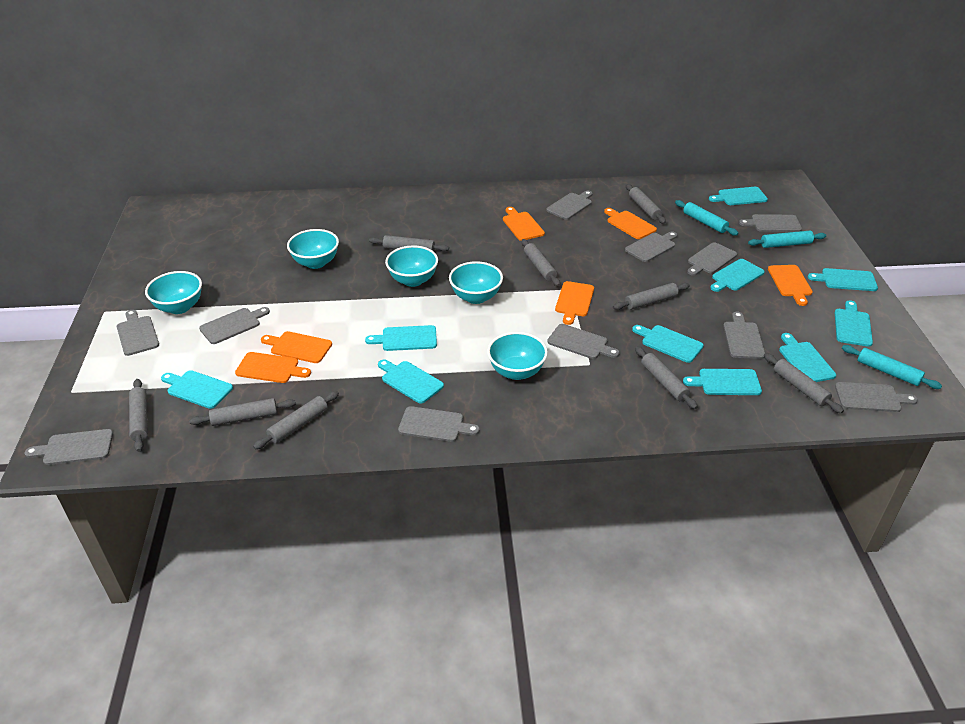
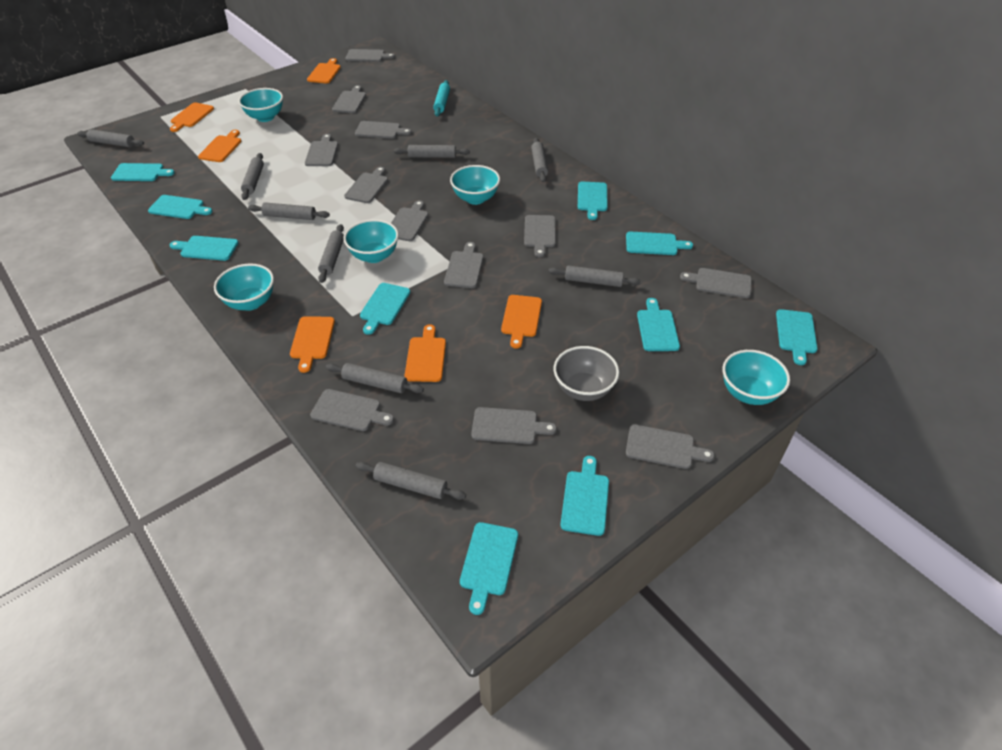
grey bowl: none = 0 -> [554,346,619,401] = 1
grey cutting board: [25,429,113,465] [117,310,159,356] [199,307,270,344] [398,406,480,442] [546,191,592,220] [547,324,620,359] [625,232,677,262] [687,242,737,276] [723,312,765,359] [739,214,802,232] [835,382,918,412] = 11 -> [305,134,338,166] [310,389,394,431] [332,85,366,113] [344,167,388,203] [346,49,395,62] [355,121,411,139] [391,200,428,241] [444,242,484,288] [471,407,557,444] [524,215,556,257] [626,425,715,469] [680,268,752,298] = 12
turquoise rolling pin: [675,200,738,236] [748,231,826,248] [842,345,942,389] = 3 -> [433,80,450,116] = 1

